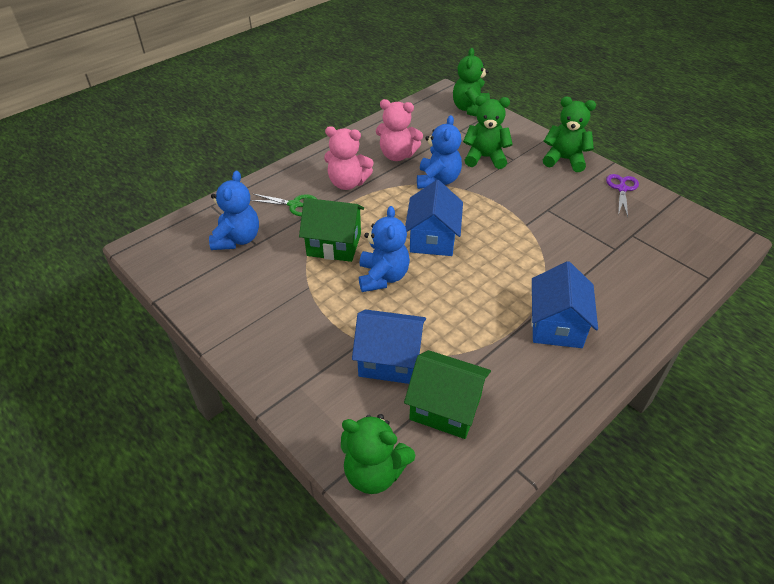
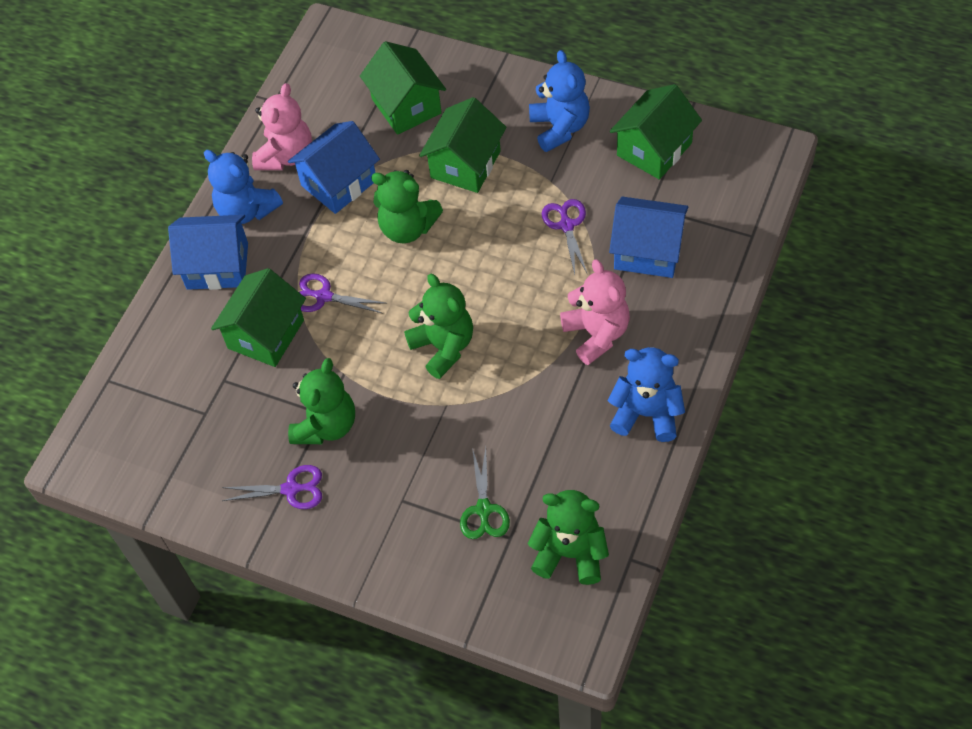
green house: [299,198,364,262] [404,350,491,439] = 2 -> [211,268,306,367] [360,41,446,135] [419,97,507,193] [610,84,702,180] = 4
purple scissors: [606,174,639,217] = 1 -> [222,465,322,509] [299,273,387,314] [542,199,588,275] = 3

